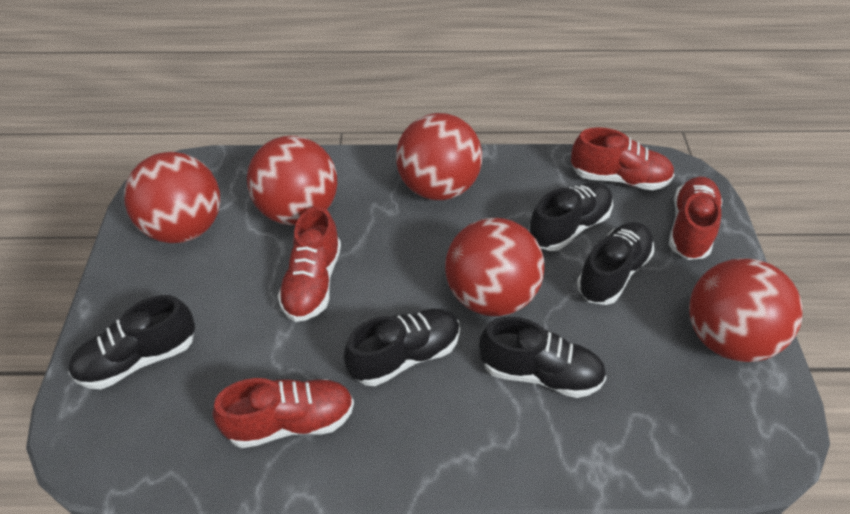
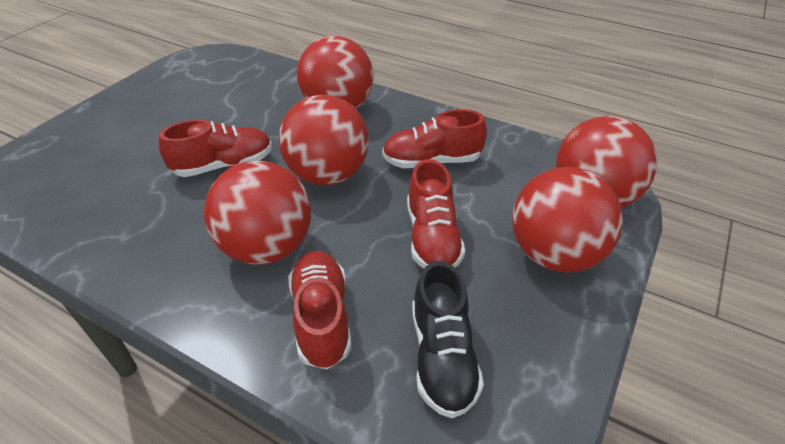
black shoe: [68,295,195,389] [343,309,460,386] [479,316,606,398] [529,182,613,251] [577,222,654,305] = 5 -> [412,261,484,418] = 1

